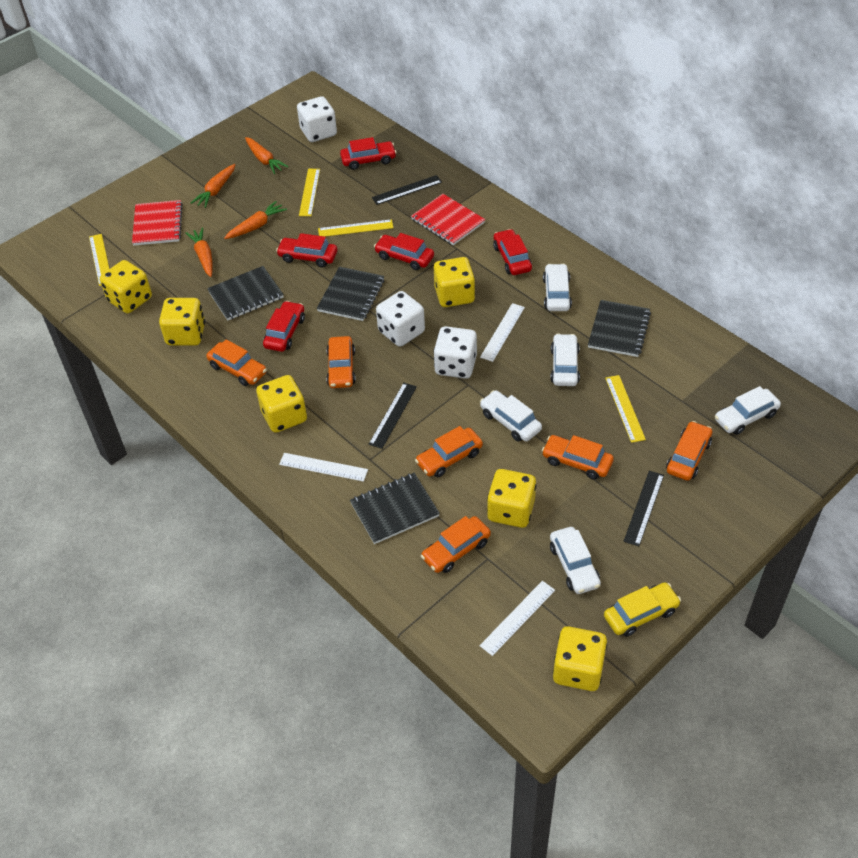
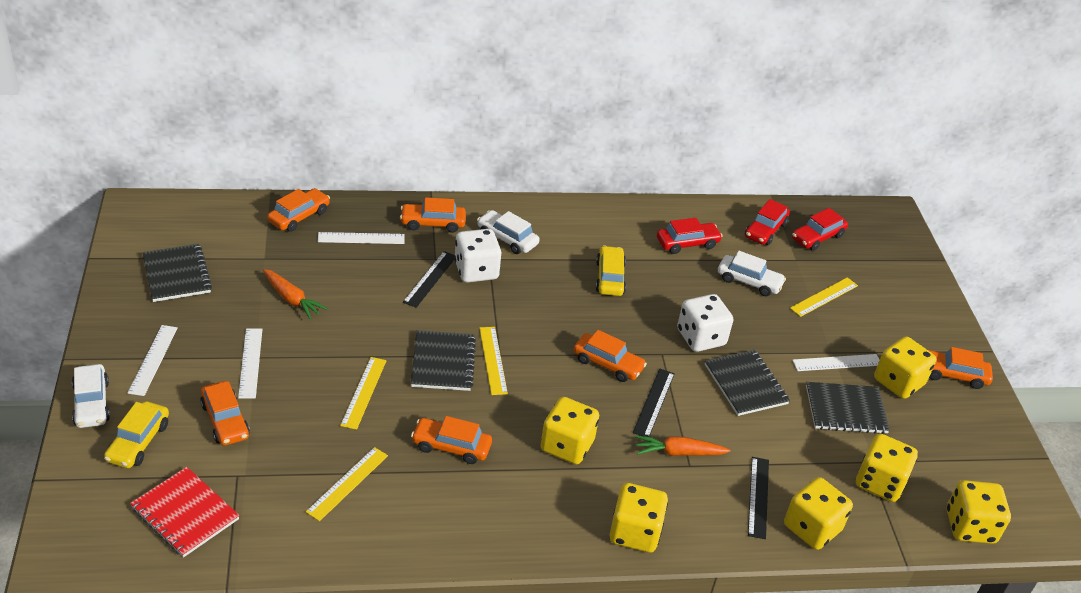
orange carrot: [185,228,213,277] [191,164,235,208] [224,201,287,239] [245,137,289,174] = 4 -> [263,269,328,320] [635,435,731,456] = 2
red car: [263,301,305,352] [276,233,337,267] [340,137,397,170] [374,233,434,270] [493,229,532,275] = 5 -> [657,218,723,254] [745,199,790,245] [792,208,848,251] = 3
red notebook: [132,200,183,246] [411,194,485,245] = 2 -> [130,467,240,557] = 1
white car: [480,390,542,442] [543,264,572,311] [550,527,601,594] [551,334,580,386] [715,386,781,435] = 5 -> [72,364,110,428] [477,210,540,254] [718,251,786,296] = 3
white dice: [297,96,337,142] [376,291,425,347] [434,326,477,379] = 3 -> [454,229,501,283] [677,294,733,352] = 2
white ruler: [279,453,368,482] [479,581,555,656] [480,303,525,362] = 3 -> [128,325,178,396] [238,329,262,399] [318,232,405,244] [792,354,880,371] = 4
yellow car: [604,582,681,637] = 1 -> [104,401,169,468] [596,246,626,296] = 2

